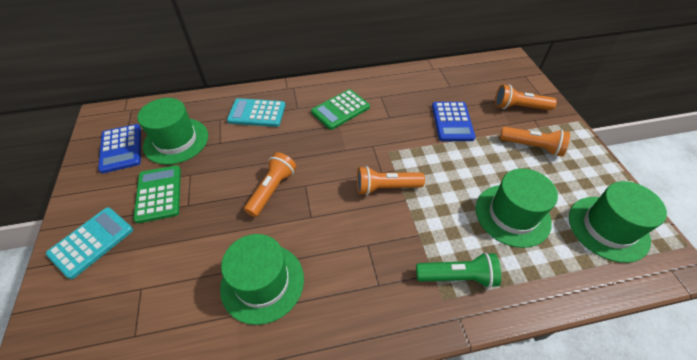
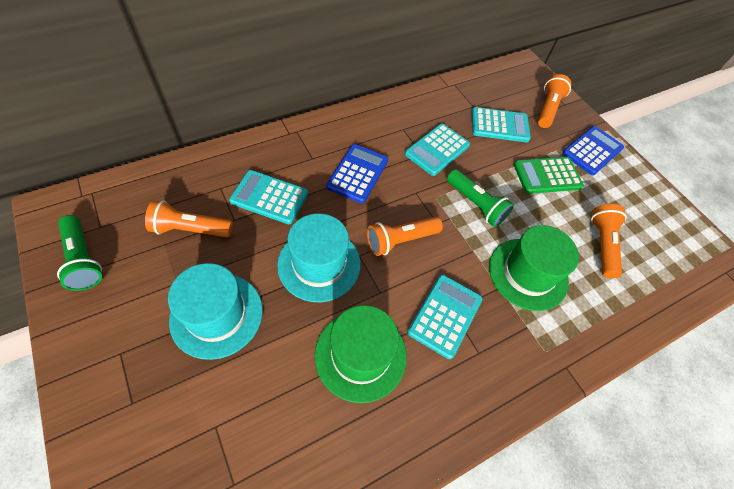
green calculator: [133,165,181,223] [311,89,370,130] = 2 -> [514,157,584,194] = 1
green flashlight: [416,252,501,288] = 1 -> [57,215,102,291] [447,169,514,227] = 2
green hat: [137,98,208,165] [220,234,304,325] [476,168,558,248] [569,181,667,263] = 4 -> [315,305,407,403] [489,225,579,311] = 2
turquoise calculator: [46,207,133,279] [227,98,285,127] = 2 -> [229,170,308,224] [405,124,470,176] [407,275,483,359] [472,107,531,142] = 4
turquoise hat: none = 0 -> [168,263,263,360] [277,213,361,302] = 2

